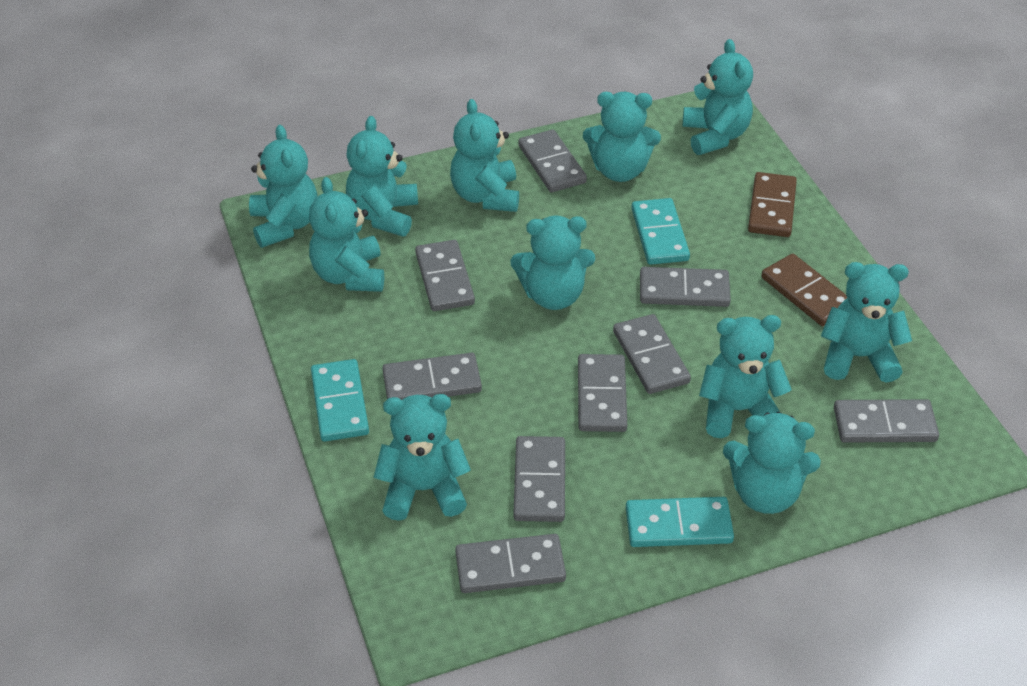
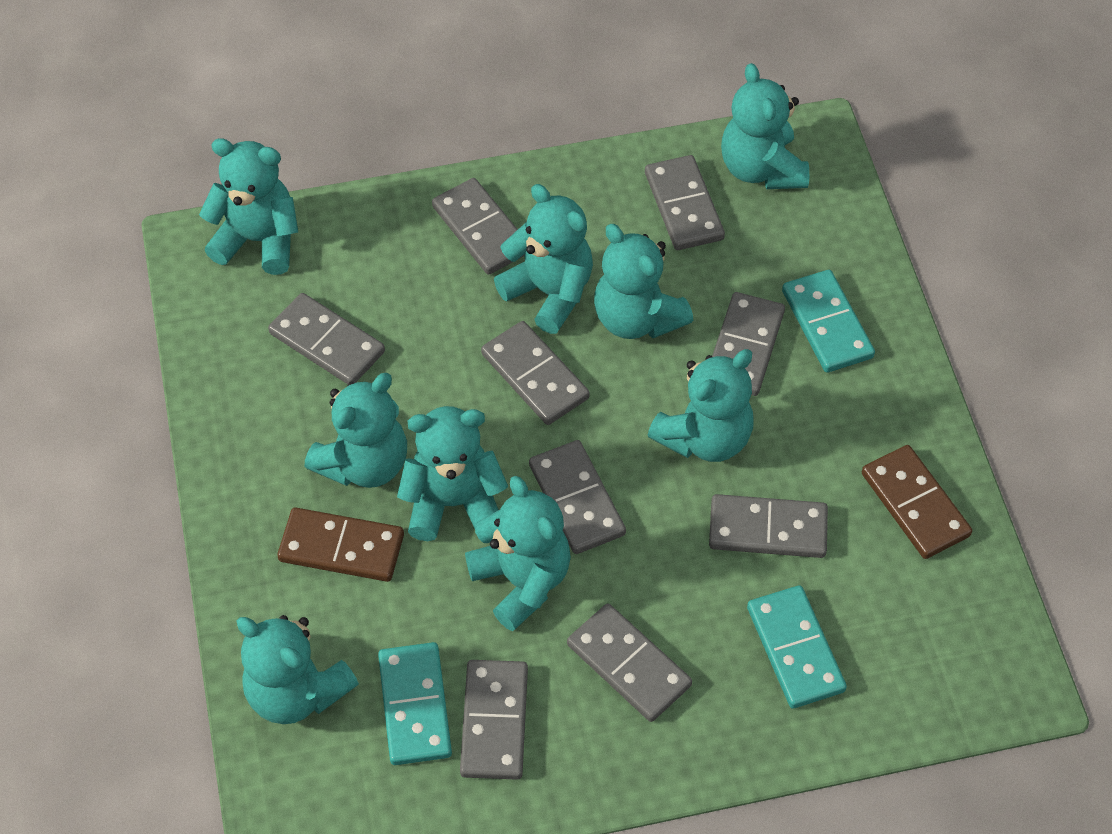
turquoise teddy bear: [249,125,318,248] [309,177,384,292] [346,116,418,237] [373,394,471,521] [450,99,519,212] [510,215,595,310] [583,92,661,182] [683,39,753,155] [699,315,792,438] [723,412,821,514] [821,262,912,383] = 11 -> [199,138,298,275] [237,615,359,724] [304,373,407,488] [397,406,508,541] [465,476,571,631] [494,184,593,334] [594,224,693,339] [648,349,754,462] [721,63,809,189] = 9

